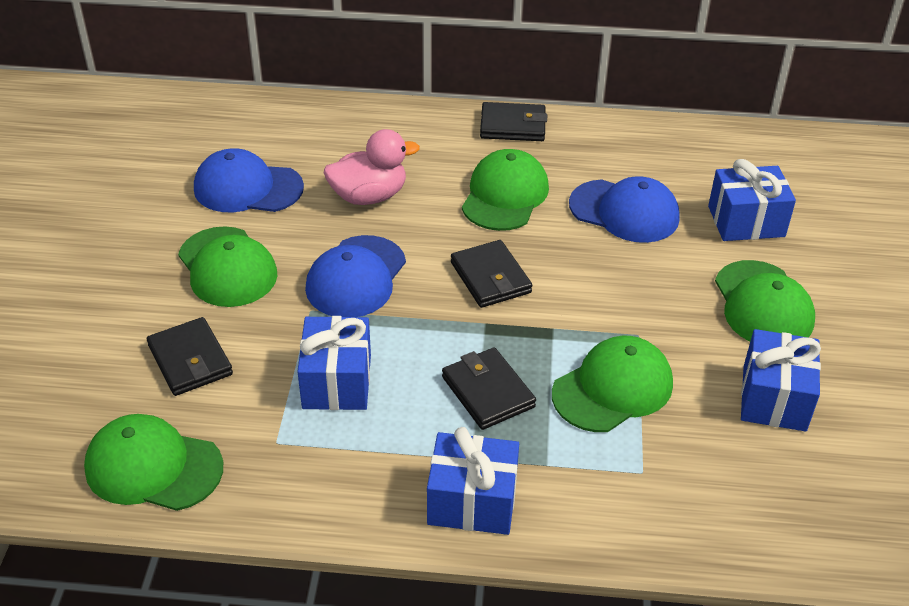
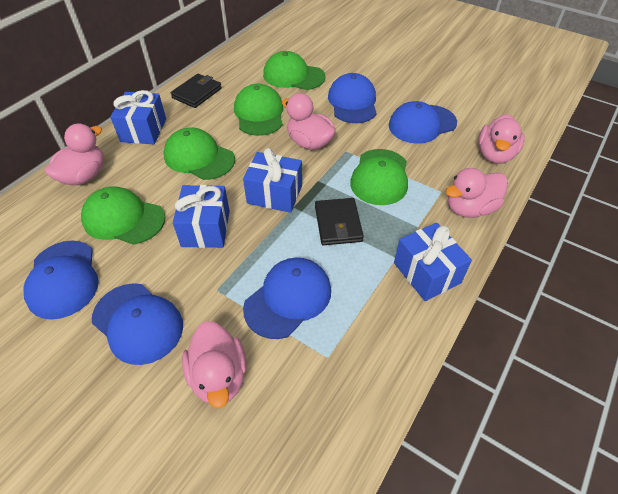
black wallet: [147,317,233,396] [442,347,536,430] [451,240,532,308] [480,102,547,141] = 4 -> [171,74,222,108] [315,198,364,245] = 2
blue cap: [194,148,304,212] [305,235,406,317] [569,176,680,243] = 3 -> [24,240,99,319] [92,283,183,365] [243,258,331,339] [328,73,377,123] [389,101,457,144] = 5
pink duck: [324,129,420,205] = 1 -> [45,124,104,185] [182,321,246,408] [282,93,336,150] [445,168,508,218] [478,114,525,164] = 5

